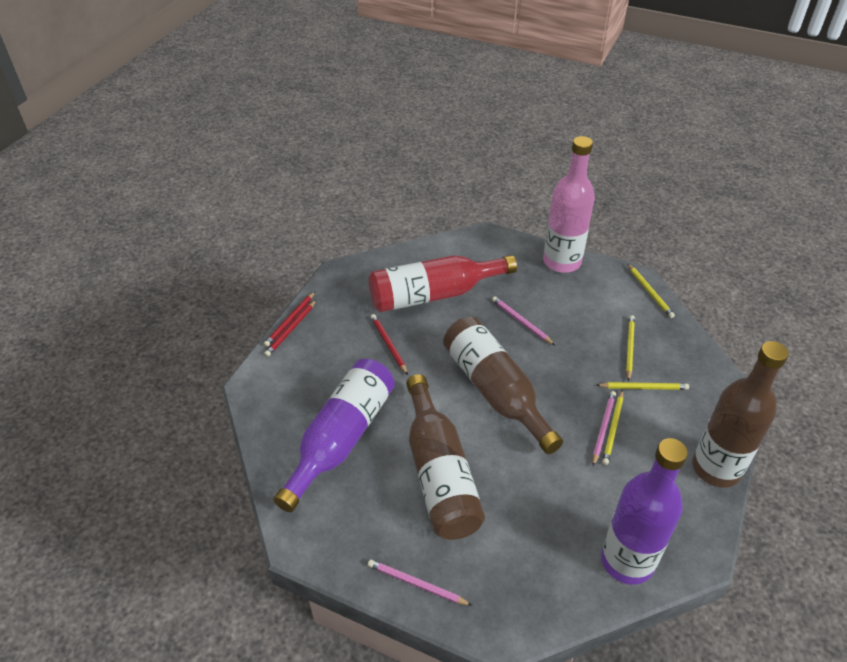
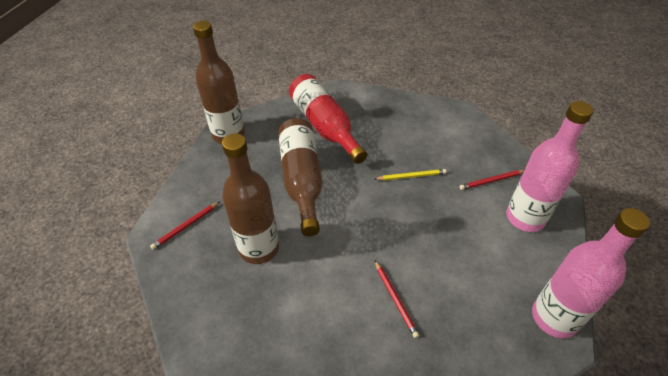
pink bottle: [543,136,595,273] = 1 -> [506,101,593,232] [532,208,650,338] = 2
pink pencil: [368,559,472,606] [492,296,555,345] [592,391,616,466] = 3 -> none = 0
purple bottle: [273,359,395,512] [601,438,688,585] = 2 -> none = 0
yellow pencil: [597,382,689,390] [602,390,623,465] [626,315,635,381] [627,263,675,318] = 4 -> [375,169,447,180] = 1

